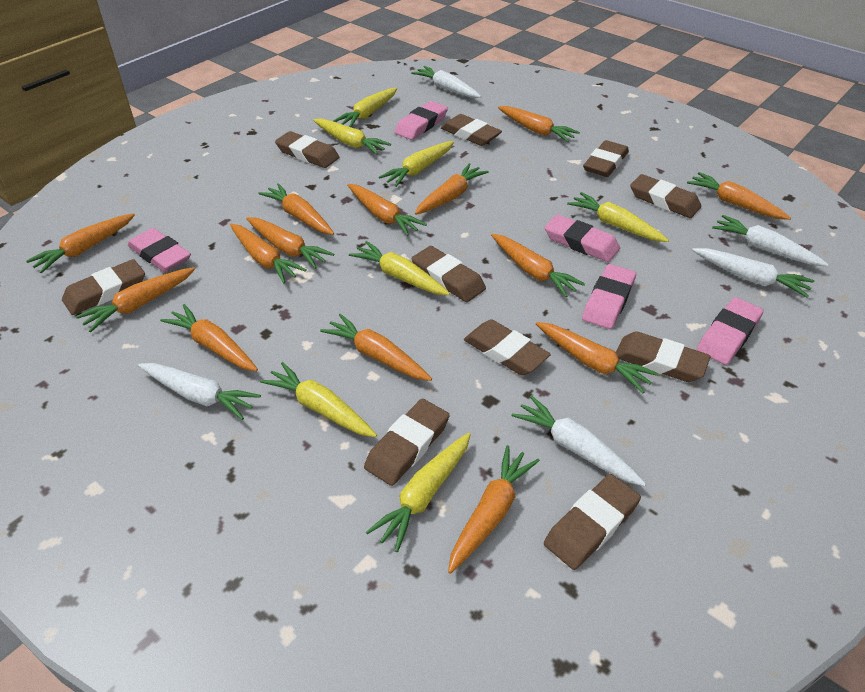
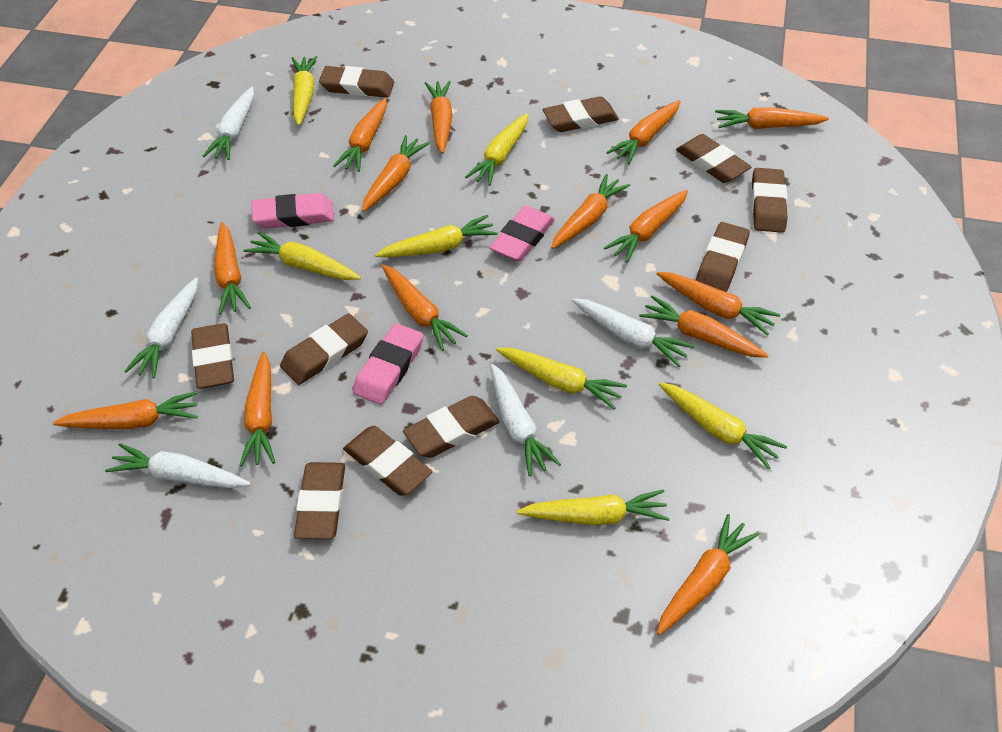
pink eraser: [128,228,191,272] [395,101,448,140] [544,214,620,262] [582,264,636,329] [697,297,764,365] = 5 -> [251,193,334,229] [353,323,424,405] [490,206,555,262] = 3

